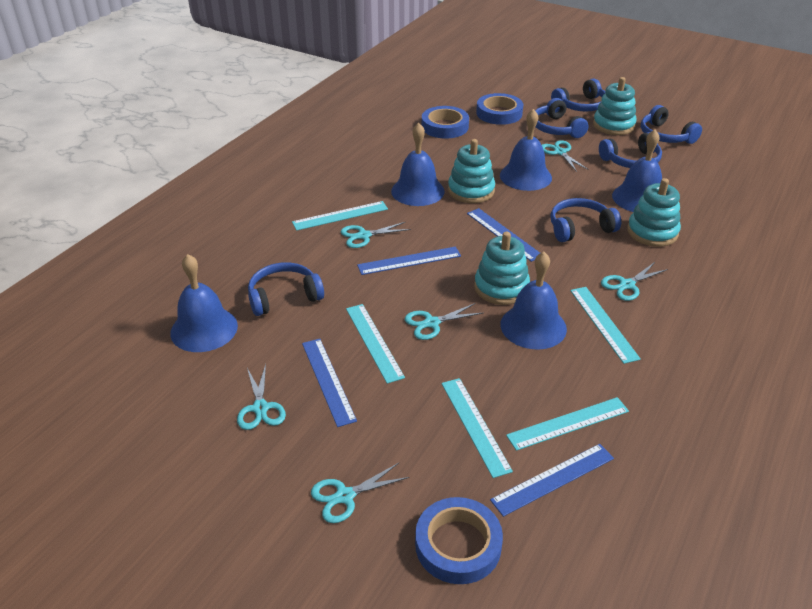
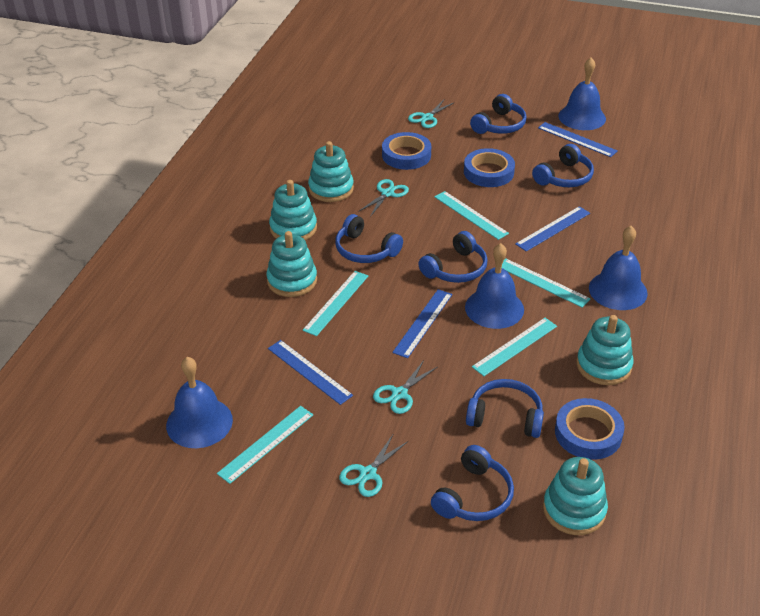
blue bell: [170,254,238,352] [391,123,445,206] [500,109,552,191] [500,252,567,350] [612,130,662,212] = 5 -> [166,357,233,448] [465,243,524,329] [558,57,606,130] [589,226,648,310] = 4
turquoise scissors: [237,364,286,430] [311,463,409,523] [341,222,411,248] [405,303,483,340] [542,140,589,172] [601,262,668,301] = 6 -> [339,435,408,497] [358,179,409,217] [373,360,437,414] [408,100,455,128] = 4
turquoise stacking toy: [448,139,495,203] [474,232,530,305] [593,77,637,135] [627,178,681,247] = 4 -> [266,231,317,297] [269,180,317,240] [308,141,354,202] [543,457,608,535] [577,315,633,385] = 5

